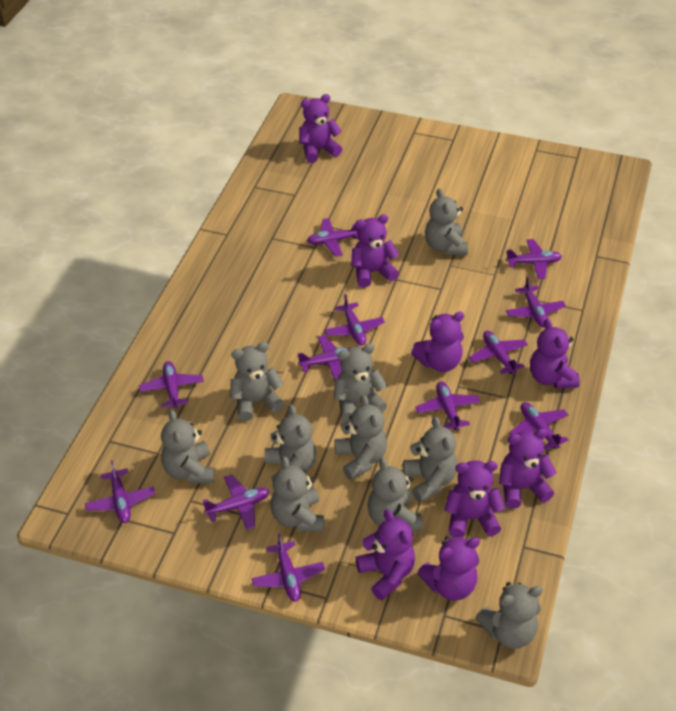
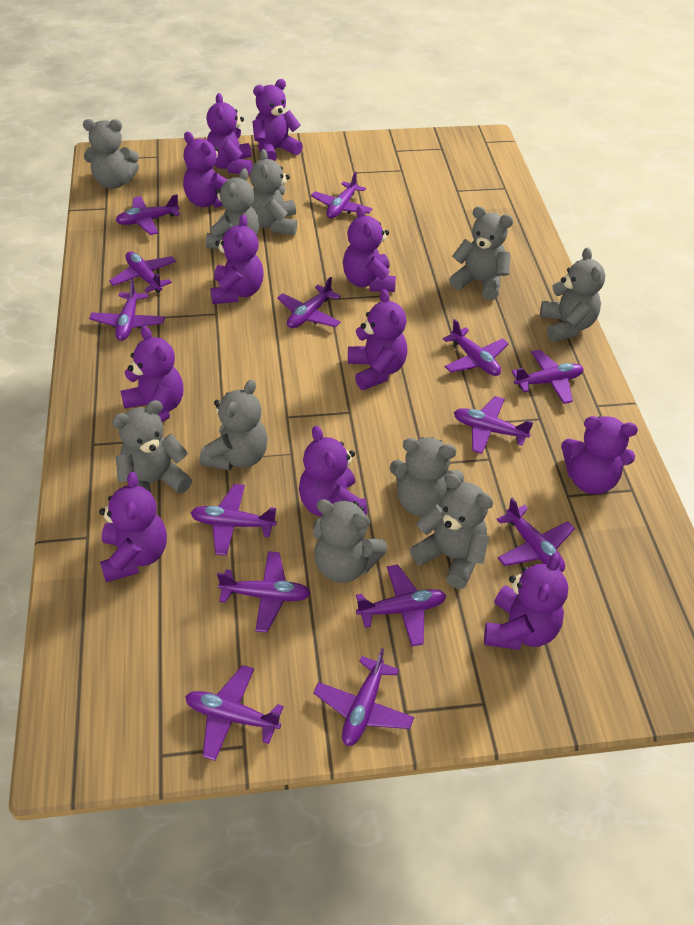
purple plane: [85,460,155,523] [139,361,204,409] [203,475,269,530] [252,533,325,602] [298,335,349,381] [307,218,359,257] [324,294,385,346] [416,382,480,430] [469,331,528,374] [506,239,562,279] [506,276,566,328] [509,402,569,450] = 12 -> [89,279,165,341] [109,251,176,293] [115,194,180,235] [185,665,284,761] [191,484,277,556] [217,551,311,633] [277,277,341,328] [311,172,373,219] [313,648,414,746] [356,564,446,646] [443,319,509,376] [454,396,534,454] [496,498,575,572] [512,350,584,404] = 14
purple teddy bear: [299,94,342,163] [351,214,399,288] [356,509,415,600] [411,312,464,372] [417,536,480,601] [444,460,505,537] [499,429,557,509] [530,318,580,389] = 8 -> [99,472,167,582] [120,326,183,423] [183,132,228,208] [206,93,253,175] [210,215,264,304] [253,79,303,161] [299,426,367,516] [343,206,396,292] [348,289,407,390] [484,553,568,650] [561,416,638,494] = 11

